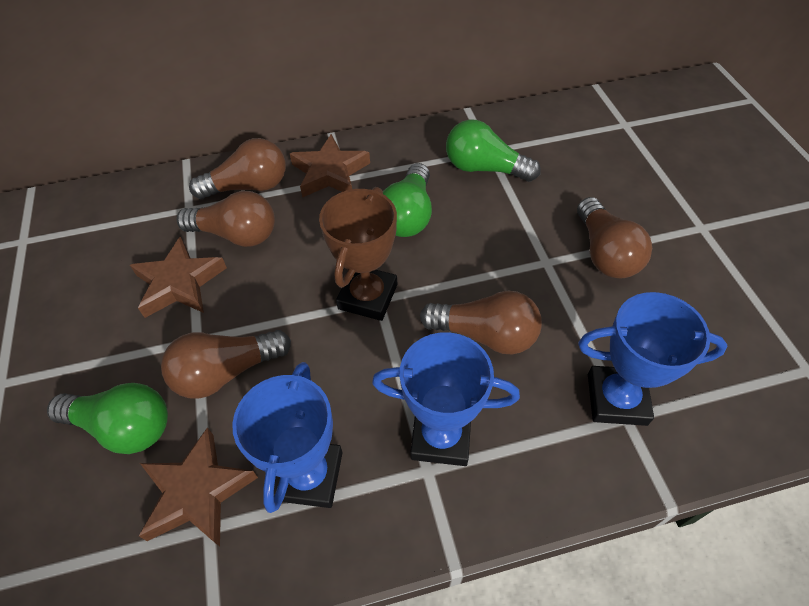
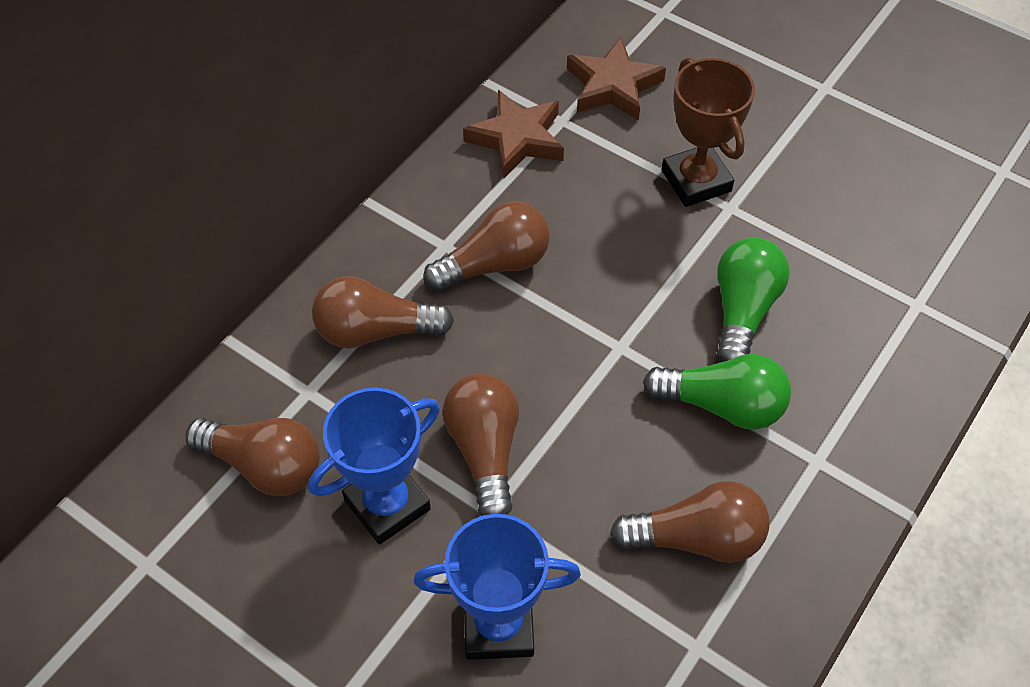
blue trophy: [232,362,342,513] [372,332,520,466] [578,292,727,426] = 3 -> [309,387,440,545] [414,514,581,660] = 2
brown star: [130,236,227,318] [139,427,258,546] [290,134,370,197] = 3 -> [463,90,564,178] [567,38,666,121] = 2
green light bulb: [47,383,168,454] [383,163,432,237] [446,119,541,182] = 3 -> [643,354,791,430] [717,237,789,362] = 2

